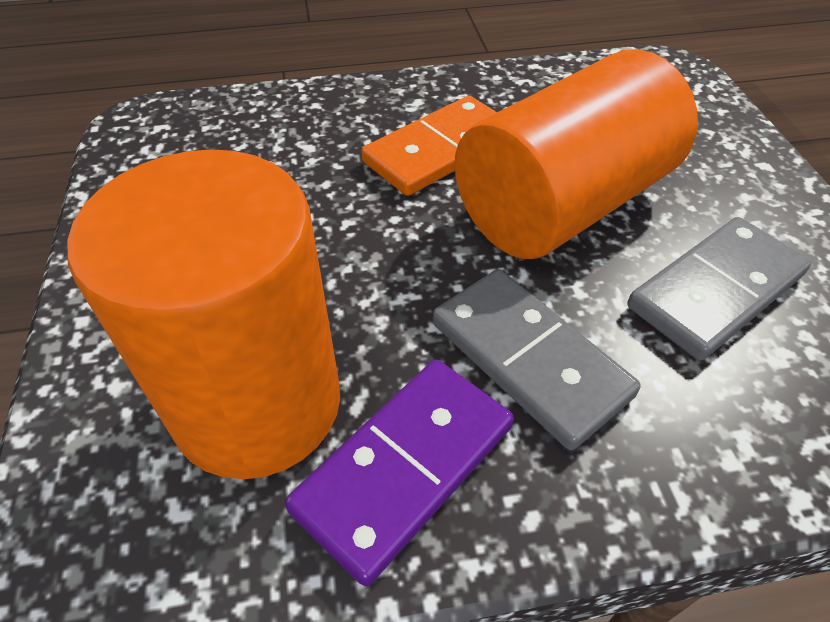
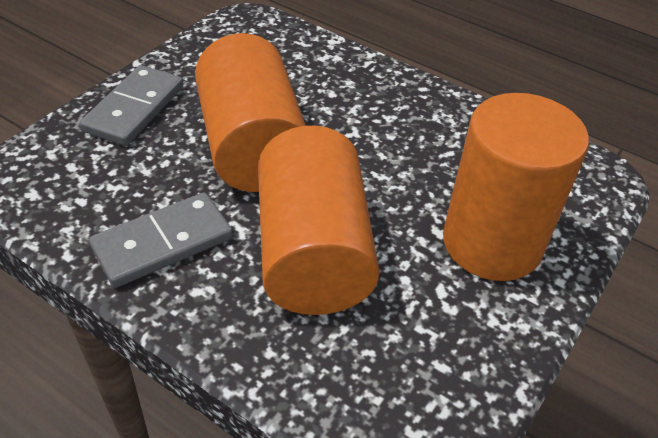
orange cylinder: [67,149,340,479] [455,49,698,259] = 2 -> [195,33,306,192] [258,126,380,315] [443,93,589,281] = 3
orange domino: [361,96,497,196] = 1 -> none = 0
purple domino: [285,360,514,586] = 1 -> none = 0

